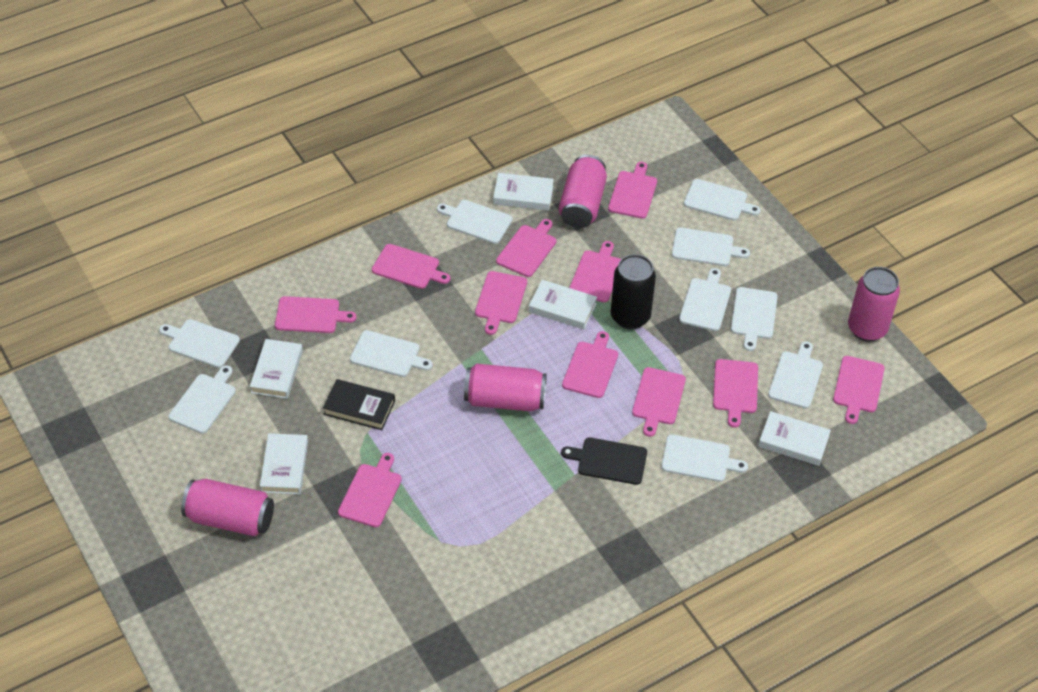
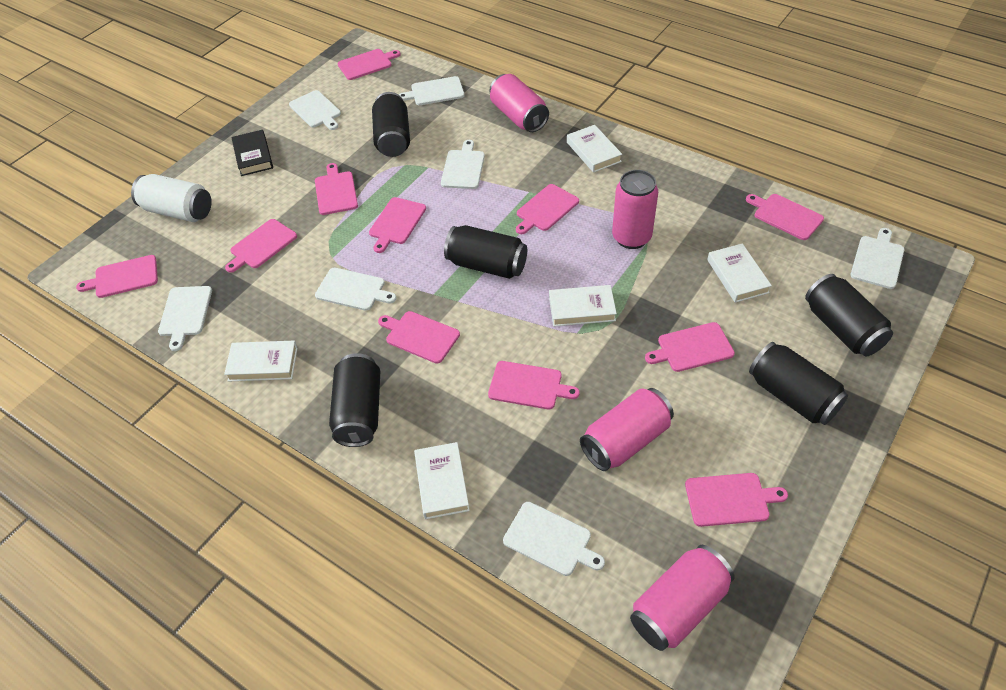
black can: [611,254,656,329] = 1 -> [329,353,380,447] [372,92,410,157] [444,225,527,279] [749,342,848,425] [805,274,893,357] = 5
black cutting board: [561,437,647,485] = 1 -> none = 0
white can: none = 0 -> [131,174,212,222] = 1
white cutting board: [159,319,240,368] [169,365,236,434] [350,330,433,377] [437,200,513,244] [661,434,748,482] [672,228,750,266] [679,268,731,331] [684,179,761,221] [731,287,778,351] [768,341,823,409] = 10 -> [158,286,212,351] [289,90,341,130] [315,268,396,311] [398,76,465,105] [441,140,485,189] [503,502,605,576] [851,228,904,289] = 7

